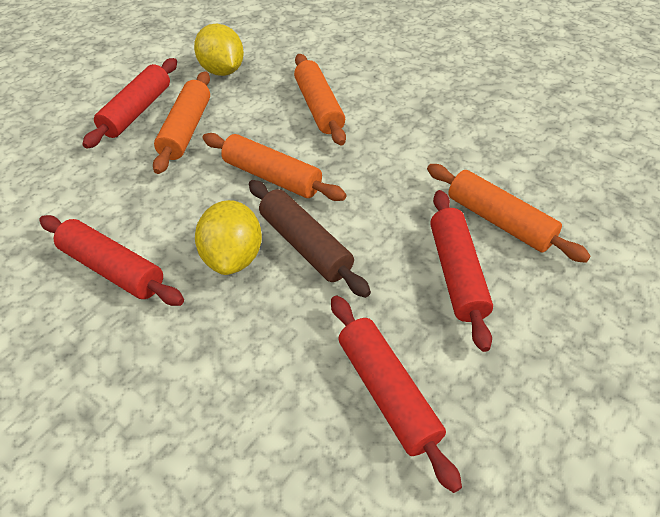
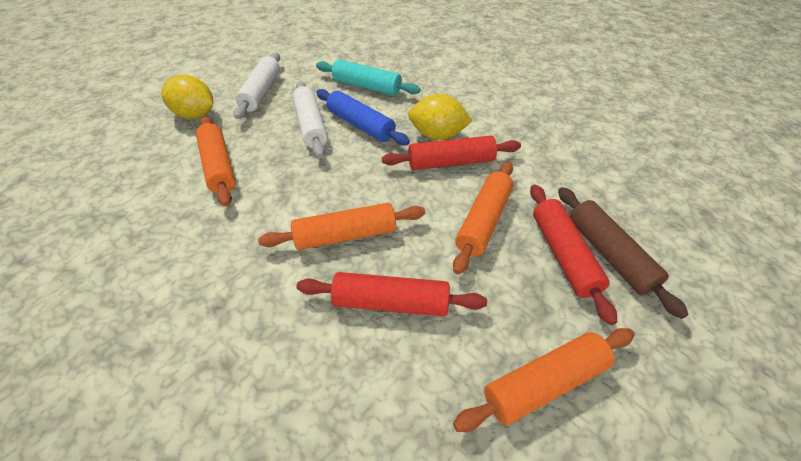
blue rolling pin: none = 0 -> [316,89,410,145] = 1
red rolling pin: [39,215,184,306] [82,58,177,149] [331,296,462,493] [430,190,493,352] = 4 -> [296,272,487,316] [382,136,521,170] [530,184,617,325] = 3
turquoise rolling pin: none = 0 -> [316,59,420,96] = 1
white rolling pin: none = 0 -> [234,52,280,119] [292,81,328,158] = 2

